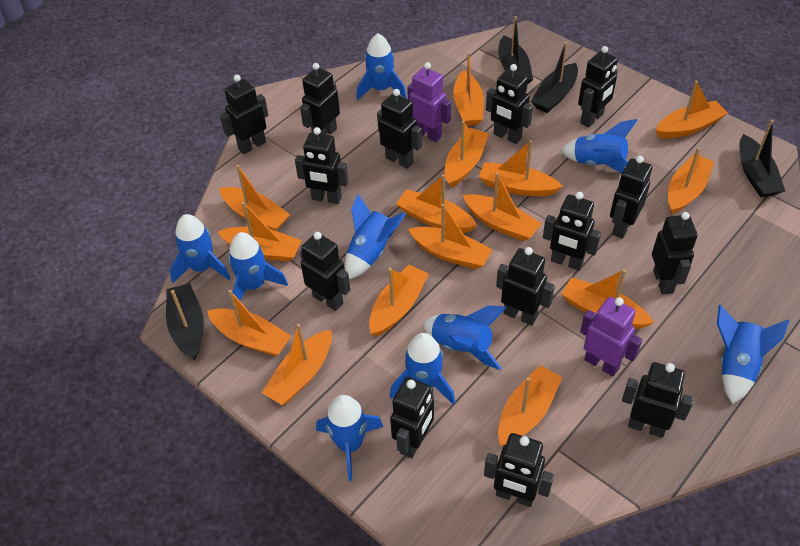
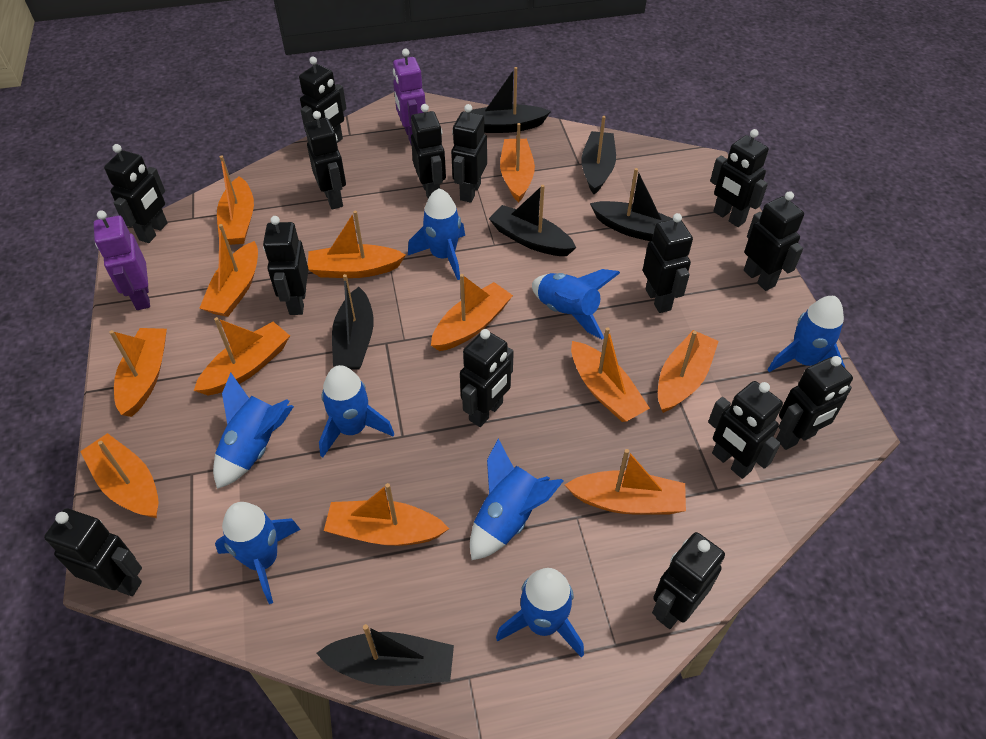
black boat: [166,283,204,360] [498,16,533,85] [531,42,578,113] [739,120,785,197] = 4 -> [316,624,454,686] [332,274,374,369] [470,67,551,133] [489,185,576,256] [581,116,616,194] [590,168,673,241] = 6
blue rocket: [170,214,231,283] [228,232,288,309] [316,395,383,481] [345,194,406,279] [356,33,407,100] [390,333,455,405] [423,305,506,370] [561,119,637,173] [717,305,790,404] = 9 -> [213,373,294,489] [215,502,301,604] [319,365,394,458] [408,188,465,280] [470,439,563,560] [496,568,584,658] [532,269,620,340] [768,296,845,372] = 8
orange boat: [207,290,291,357] [218,202,302,262] [219,165,290,231] [262,324,332,405] [369,265,429,336] [396,174,477,233] [408,204,493,269] [445,121,489,188] [453,53,484,126] [463,172,542,241] [479,140,563,196] [498,365,563,446] [562,269,654,329] [656,80,728,139] [668,147,714,214] = 15 -> [80,433,158,518] [109,328,167,417] [194,317,290,395] [199,224,258,317] [217,156,254,245] [308,211,406,278] [324,483,449,546] [431,274,513,351] [500,123,535,203] [565,449,686,515] [571,327,650,422] [658,330,719,413] = 12

